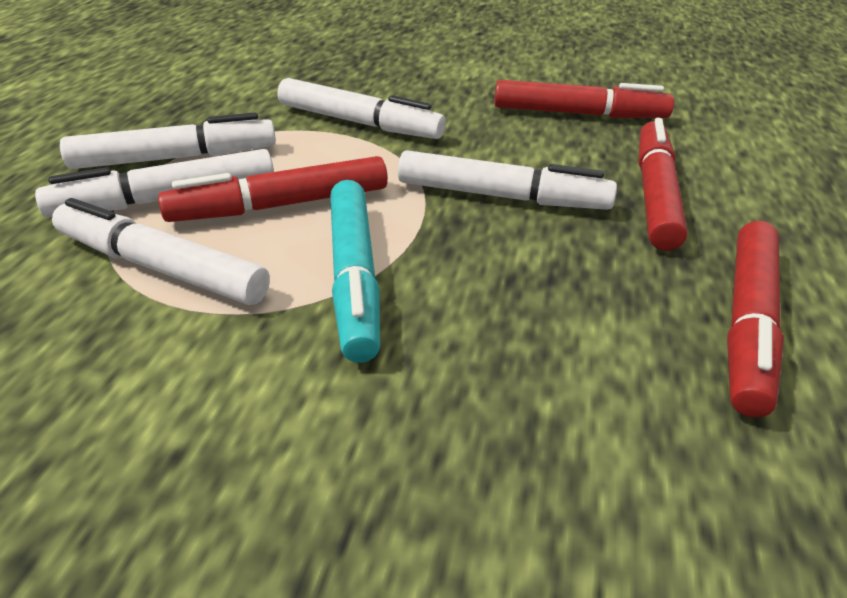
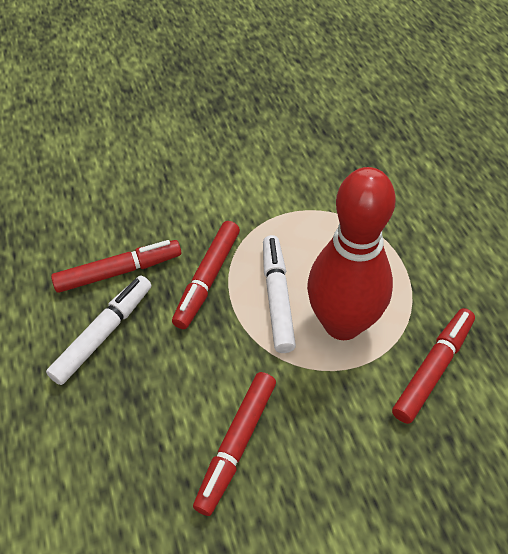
red bowling pin: none = 0 -> [307,167,396,340] = 1
turquoise marker: [330,180,380,363] = 1 -> none = 0
white marker: [35,149,274,217] [52,198,270,305] [60,113,276,169] [278,78,446,139] [398,150,617,210] = 5 -> [46,275,151,385] [263,235,296,353] = 2

